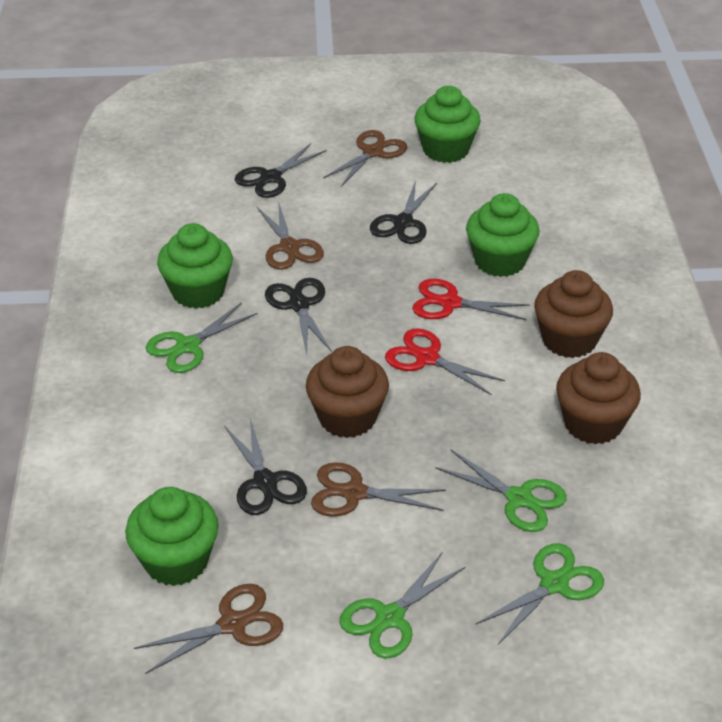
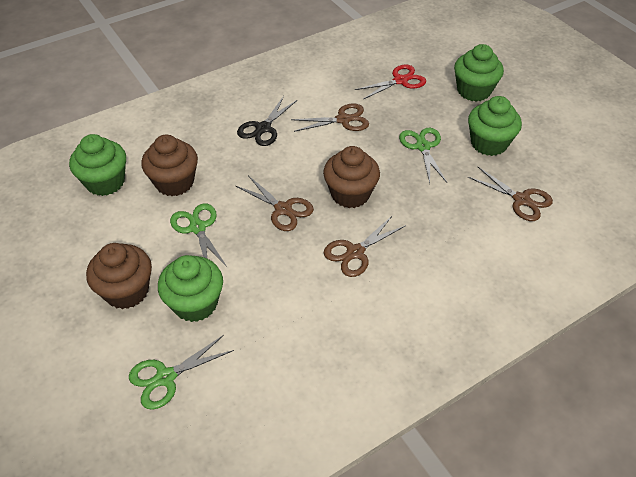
black scissors: [224,418,307,515] [235,143,327,198] [265,278,332,354] [370,180,437,244] = 4 -> [237,96,297,146] = 1
green scissors: [145,302,258,373] [339,553,465,659] [435,450,567,532] [475,543,604,645] = 4 -> [129,335,234,410] [170,203,227,267] [399,128,447,183] = 3
red scissors: [385,328,505,395] [412,279,530,320] = 2 -> [355,64,426,99] = 1

